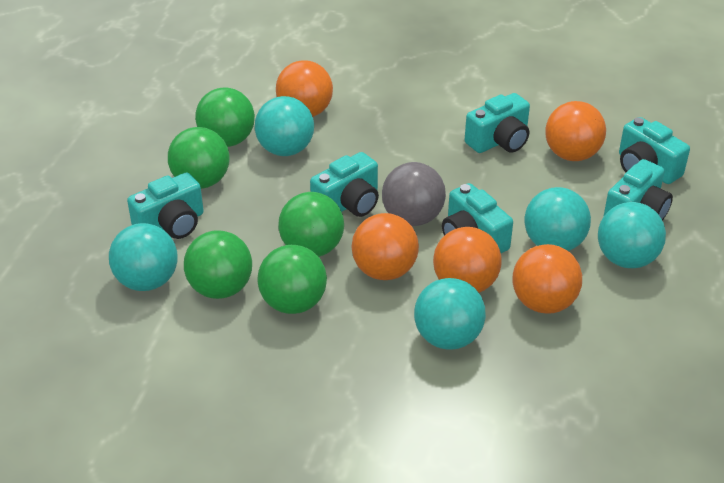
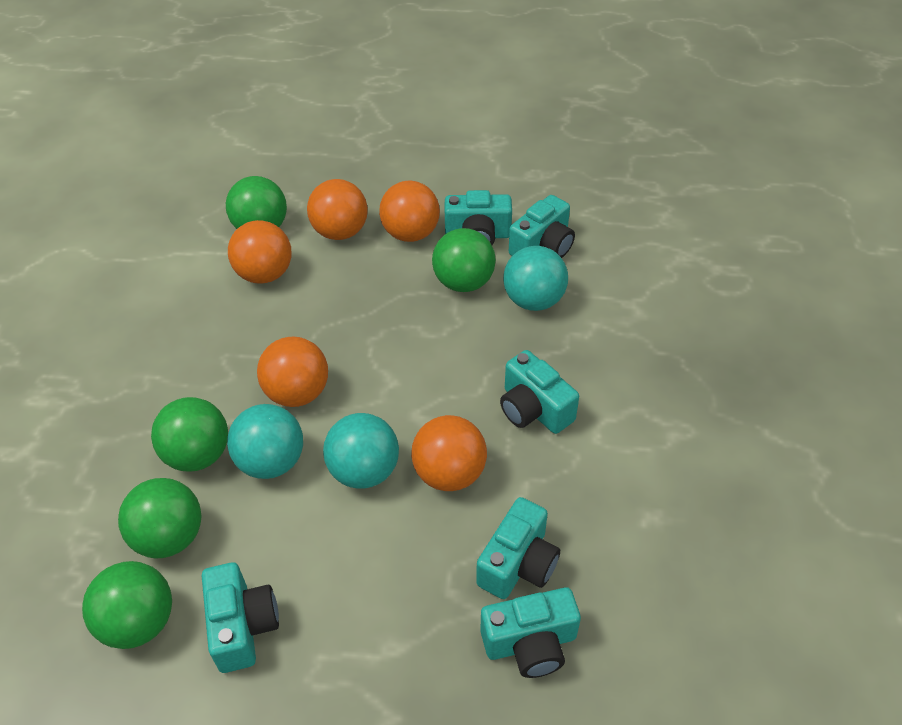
grey ball: [382,162,446,226] = 1 -> none = 0
turquoise ball: [109,223,178,291] [255,96,314,156] [414,278,486,350] [524,187,591,251] [598,202,666,268] = 5 -> [227,404,303,479] [323,413,399,489] [503,246,568,311] = 3

